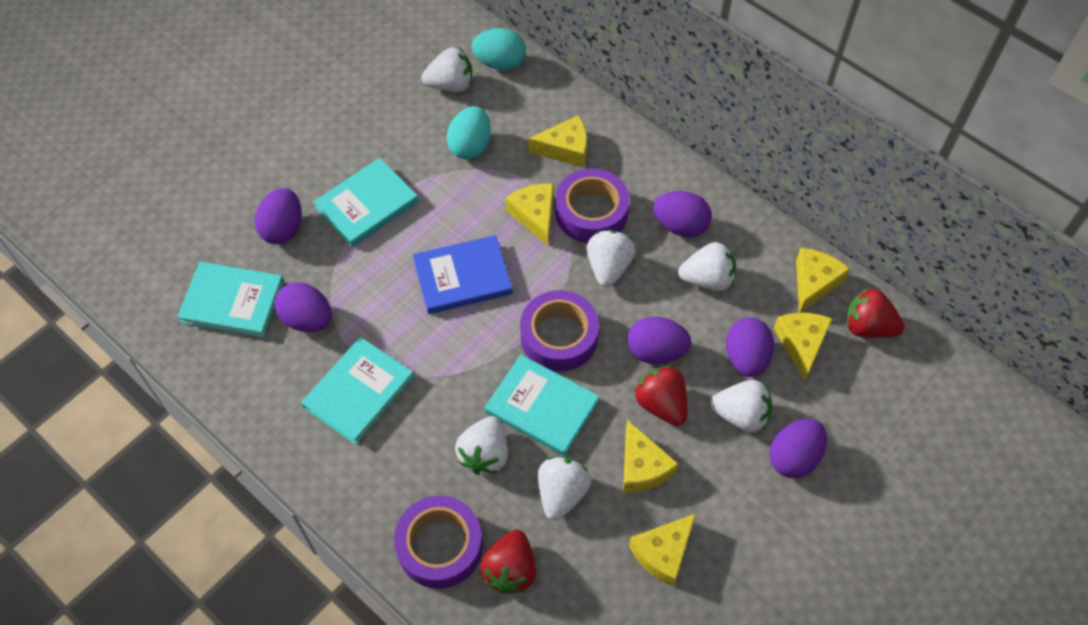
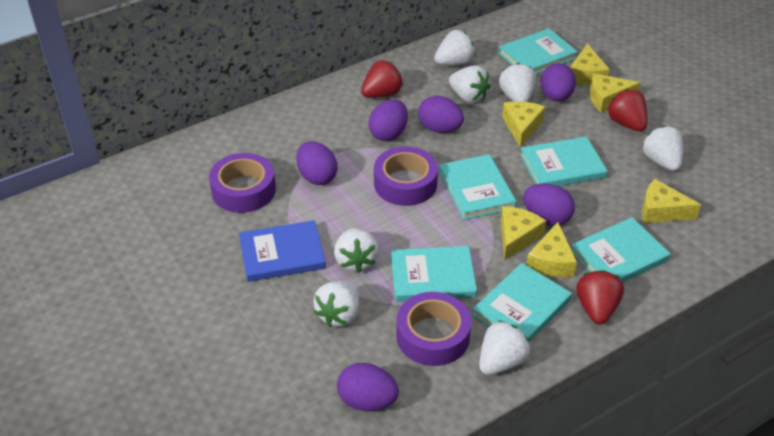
turquoise book: [177,262,284,338] [301,337,414,445] [313,158,419,247] [485,354,599,456] = 4 -> [391,246,477,302] [439,154,517,220] [472,263,572,342] [498,28,578,74] [520,137,607,186] [571,217,670,283] = 6
turquoise egg: [446,106,491,160] [472,28,526,70] = 2 -> none = 0
white strawberry: [421,48,472,92] [455,416,508,475] [538,456,591,520] [587,231,636,287] [678,242,736,291] [710,380,773,432] = 6 -> [313,281,359,327] [334,228,379,273] [434,30,476,65] [449,66,490,103] [479,320,530,375] [499,63,536,102] [642,126,683,171] = 7

